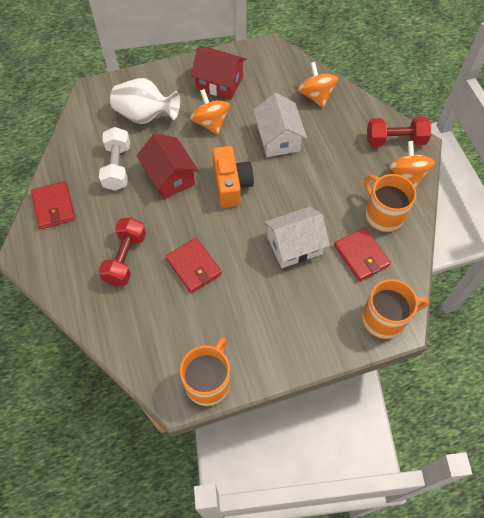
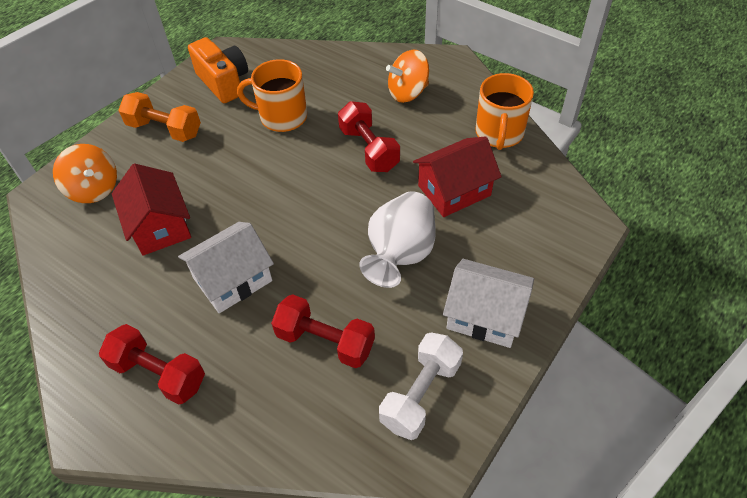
orange dumbbell: none = 0 -> [118,92,201,142] = 1
orange mug: [180,338,230,406] [362,279,429,339] [364,174,416,232] = 3 -> [237,59,307,132] [476,73,534,150] = 2
orange spinning top: [190,89,230,135] [298,62,338,108] [389,141,435,188] = 3 -> [53,144,117,203] [386,50,429,103] = 2
red dumbbell: [98,217,146,286] [367,117,431,147] = 2 -> [99,324,205,405] [271,294,375,368] [338,101,400,172] = 3
red wallet: [31,181,75,229] [166,238,222,293] [334,227,391,281] = 3 -> none = 0

